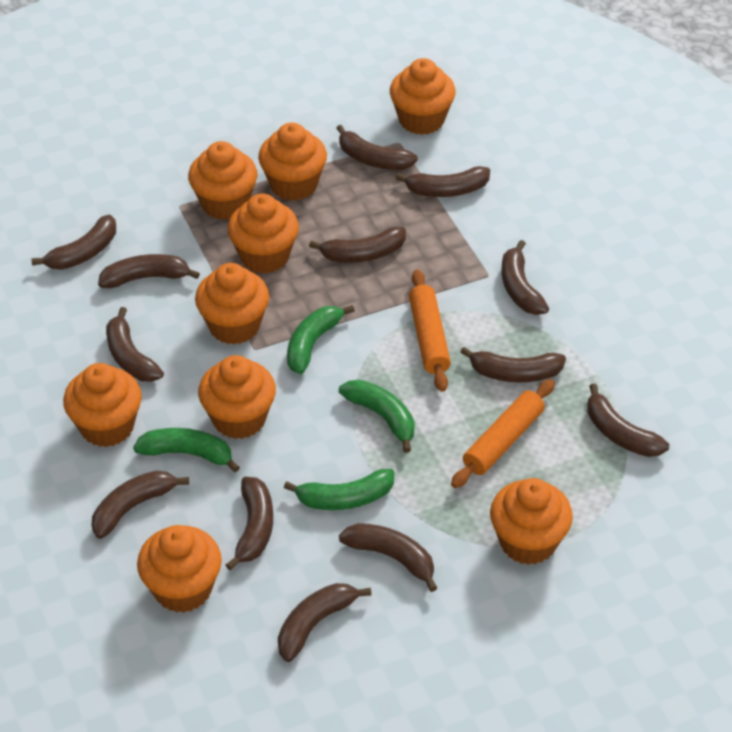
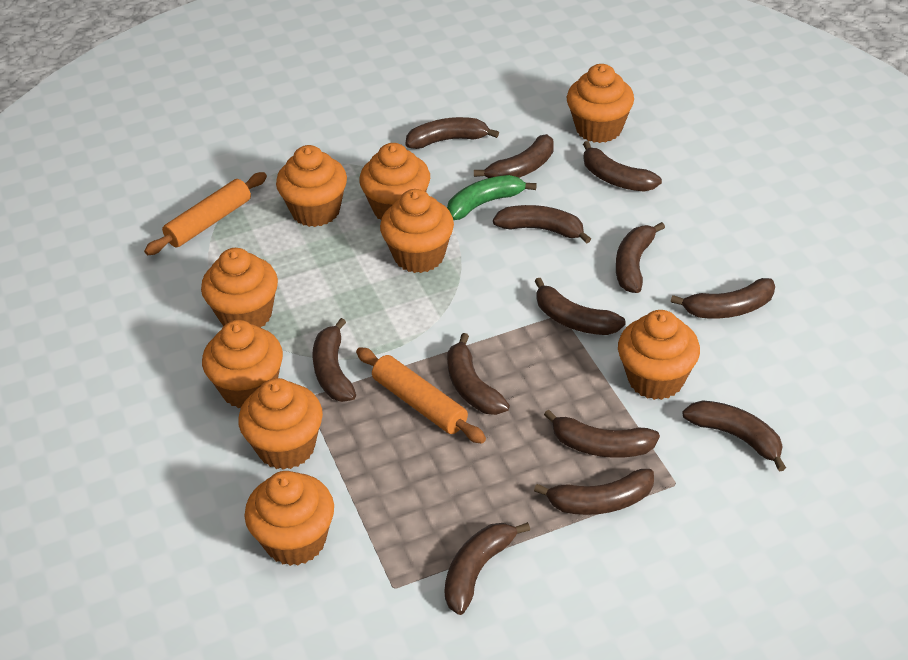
green banana: [133,428,240,472] [284,469,395,510] [287,305,355,374] [339,380,415,453] = 4 -> [447,175,537,220] = 1

